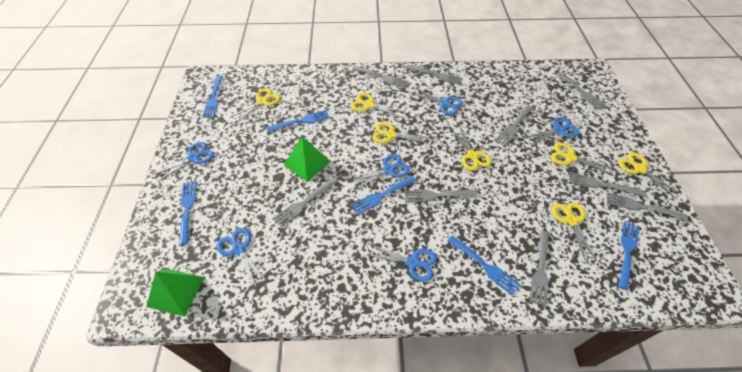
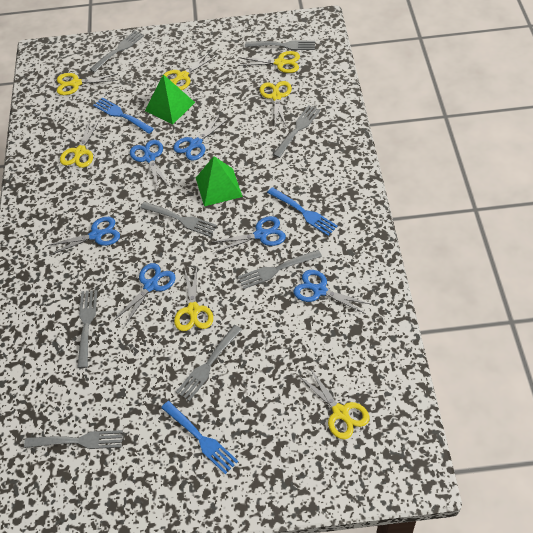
blue fork: [179,181,197,245] [202,75,223,118] [266,110,330,132] [350,176,416,215] [447,235,521,296] [618,221,639,290] = 6 -> [93,97,154,134] [161,401,238,474] [267,187,338,236] = 3
grey fork: [273,178,337,227] [353,66,408,88] [404,190,478,202] [406,65,462,85] [496,105,533,146] [530,231,549,307] [555,72,607,110] [569,172,645,197] [607,192,688,221] = 9 -> [24,430,123,449] [77,290,97,368] [90,30,144,73] [140,202,217,237] [176,325,242,401] [238,250,322,289] [245,41,315,50] [273,105,320,158] = 8

